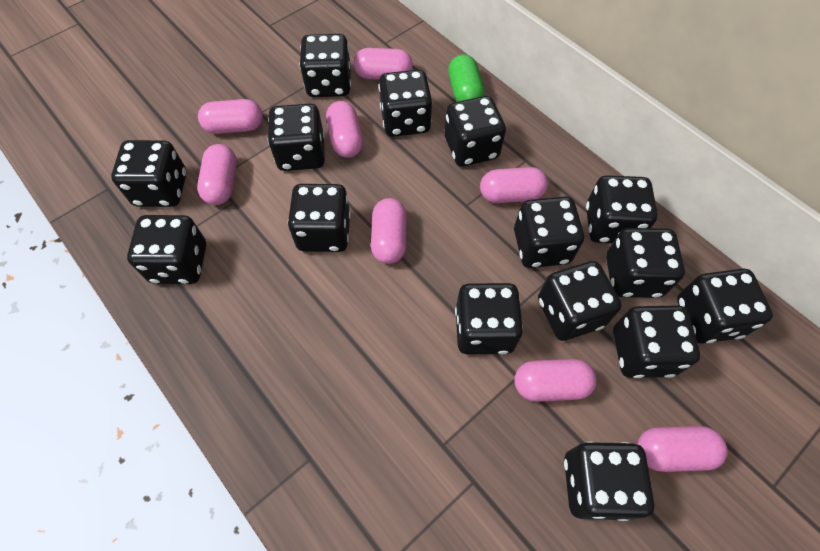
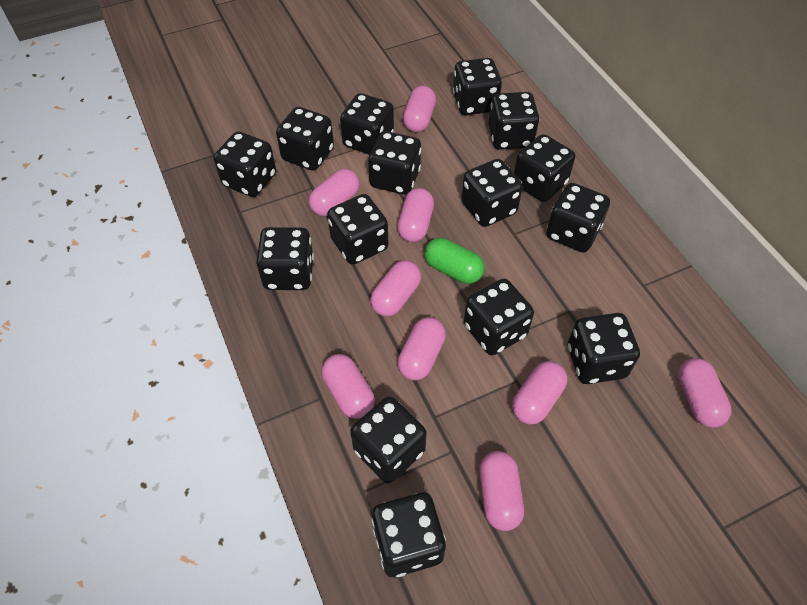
pink capsule: [197,144,237,205] [198,99,263,134] [326,101,363,158] [354,48,413,80] [371,198,407,264] [480,167,548,203] [514,359,597,402] [637,426,728,472] = 8 -> [309,169,360,216] [322,354,375,419] [370,260,421,316] [397,188,434,242] [397,317,446,380] [403,86,436,132] [479,451,524,531] [512,361,567,424] [677,358,732,428] = 9

